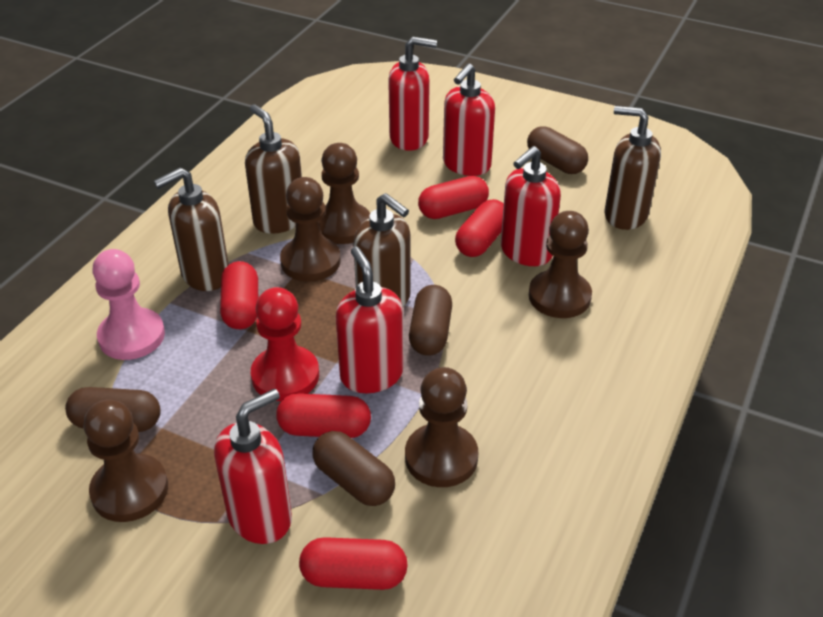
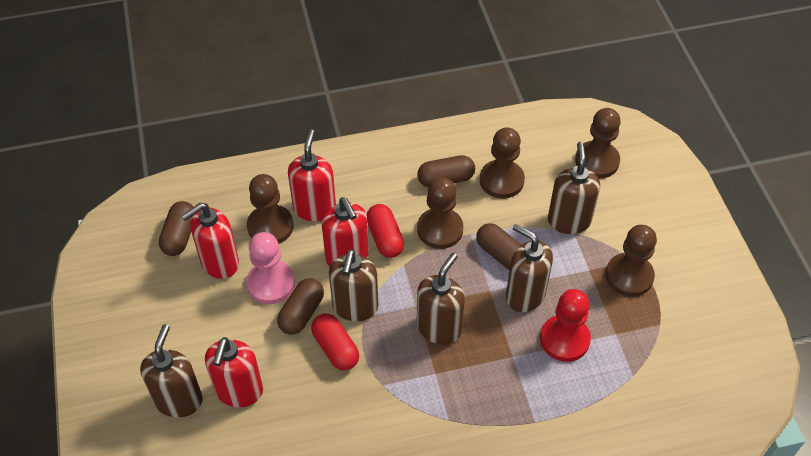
brown soap dispenser: [154,168,229,291] [245,105,302,234] [353,193,411,307] [605,106,661,230] = 4 -> [140,324,203,418] [329,249,378,322] [417,253,465,345] [506,224,553,312] [548,142,600,234] = 5
red capsule: [220,261,258,329] [276,393,371,438] [299,537,408,590] [418,176,489,219] [455,199,504,257] = 5 -> [311,314,359,370] [367,204,404,258] = 2
red soap dispenser: [214,389,292,544] [336,247,403,393] [388,37,437,151] [443,63,495,176] [501,146,561,266] = 5 -> [181,203,239,279] [205,337,263,408] [288,129,336,221] [322,197,369,266] = 4

